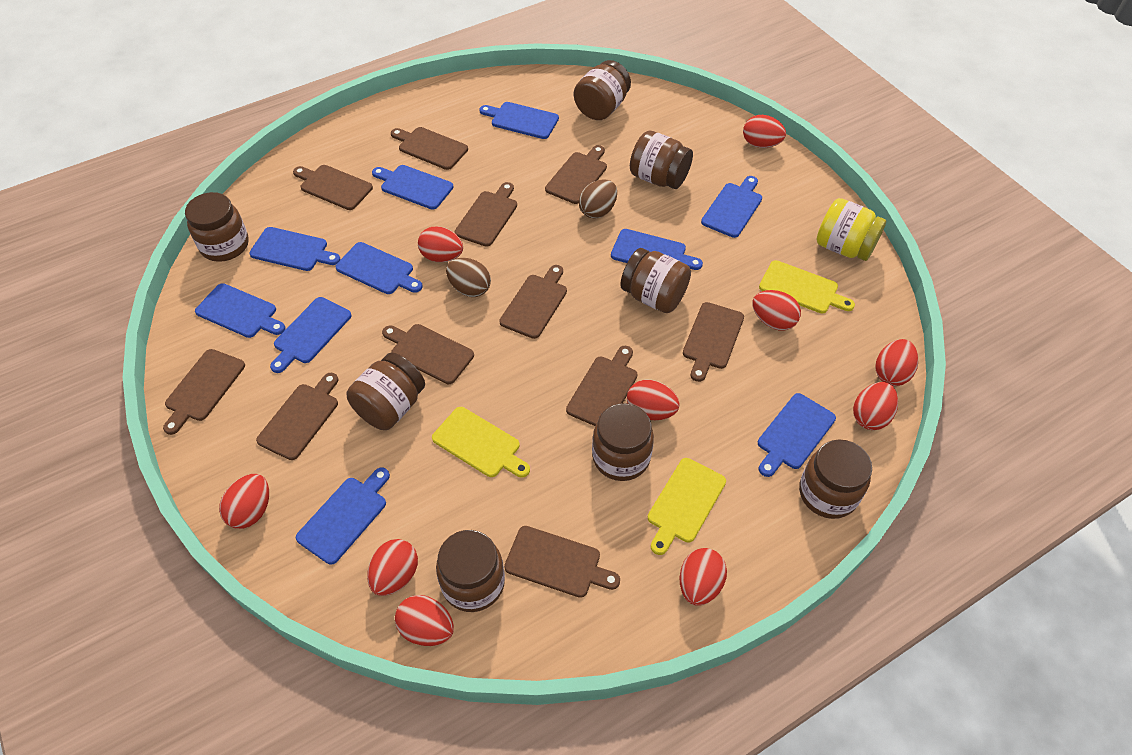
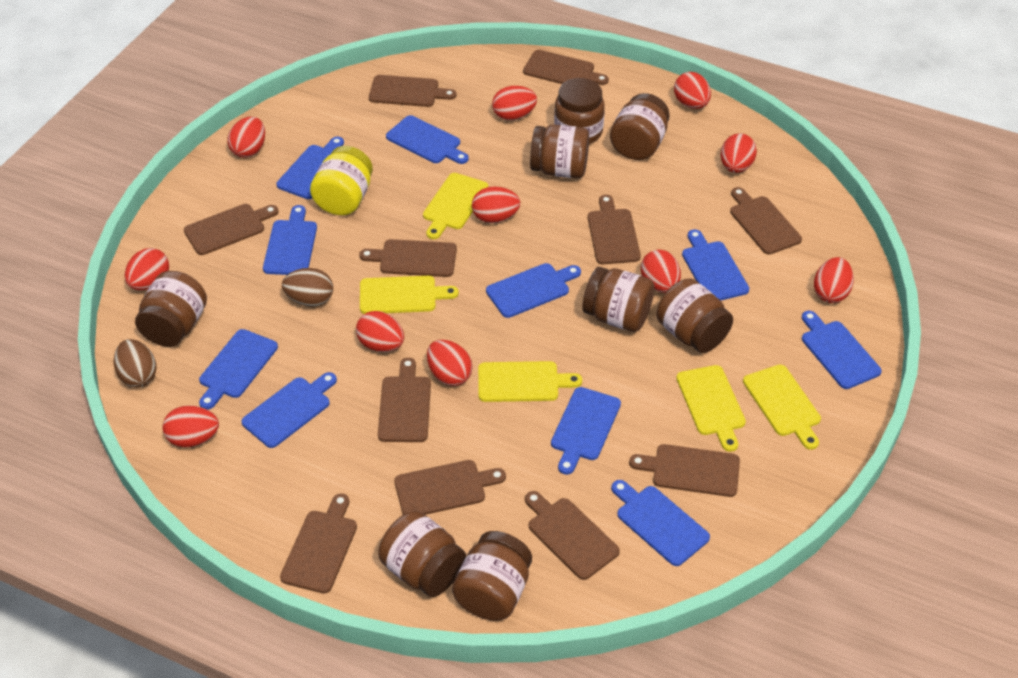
red egg: [219,474,269,529] [367,539,418,596] [395,595,454,646] [418,226,463,262] [627,380,680,420] [679,548,727,606] [743,115,786,148] [752,290,801,330] [853,382,898,430] [875,339,918,386] = 10 -> [124,248,169,290] [163,405,219,447] [227,117,265,158] [356,311,404,352] [427,340,473,386] [472,186,520,223] [492,86,537,120] [641,250,681,293] [674,72,711,109] [721,133,757,173] [814,257,854,303] = 11
yellow cutting board: [432,407,530,478] [648,458,726,555] [759,260,855,313] = 3 -> [360,276,459,314] [423,173,488,239] [478,361,582,402] [676,365,746,452] [743,365,821,450] = 5

